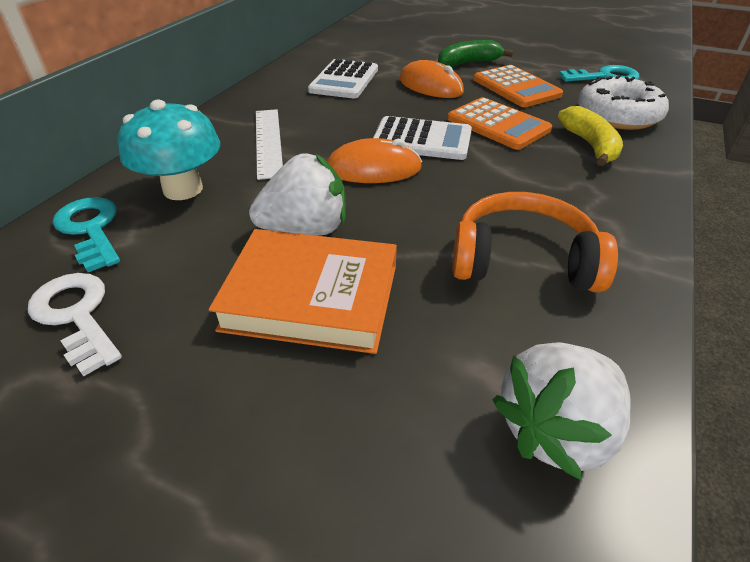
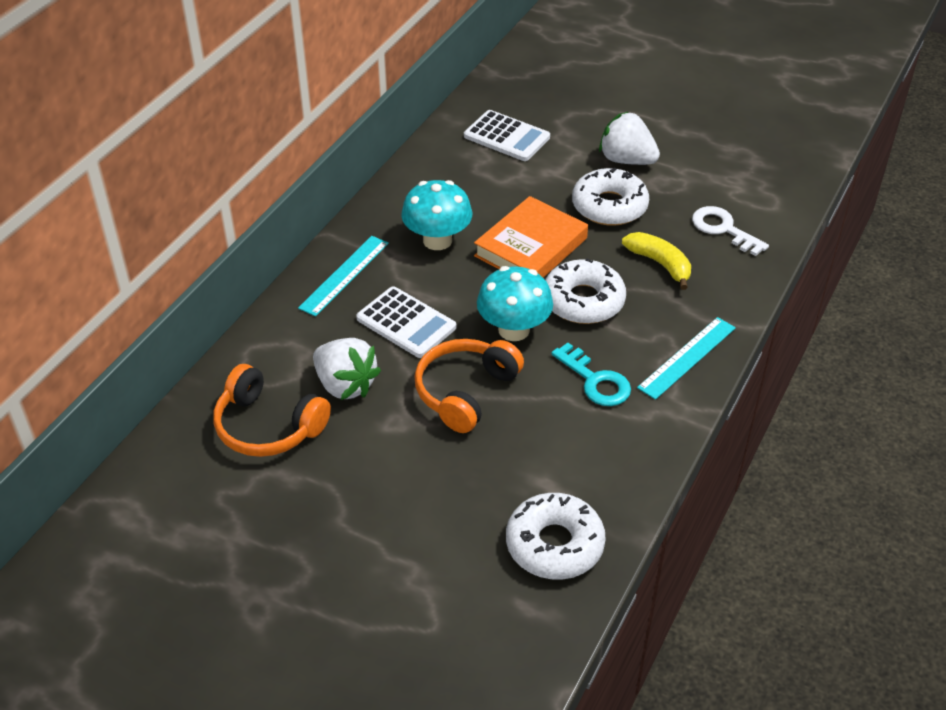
green banana: [438,40,513,68] = 1 -> none = 0
orange calculator: [448,97,552,150] [473,65,563,107] = 2 -> none = 0
orange headphones: [452,192,618,293] = 1 -> [214,364,331,457] [415,339,524,433] = 2
orange mouse: [327,138,422,183] [399,60,464,98] = 2 -> none = 0
turquoise key: [53,197,120,272] [559,65,640,82] = 2 -> [551,343,631,406] = 1
turquoise mushroom: [118,100,220,200] = 1 -> [401,180,472,250] [477,266,553,341] = 2
turquoise ruler: none = 0 -> [298,236,389,317] [637,317,736,400] = 2
white donut: [578,75,669,130] = 1 -> [506,493,606,580] [545,258,626,324] [572,168,649,226] = 3
white ruler: [256,109,283,180] = 1 -> none = 0

